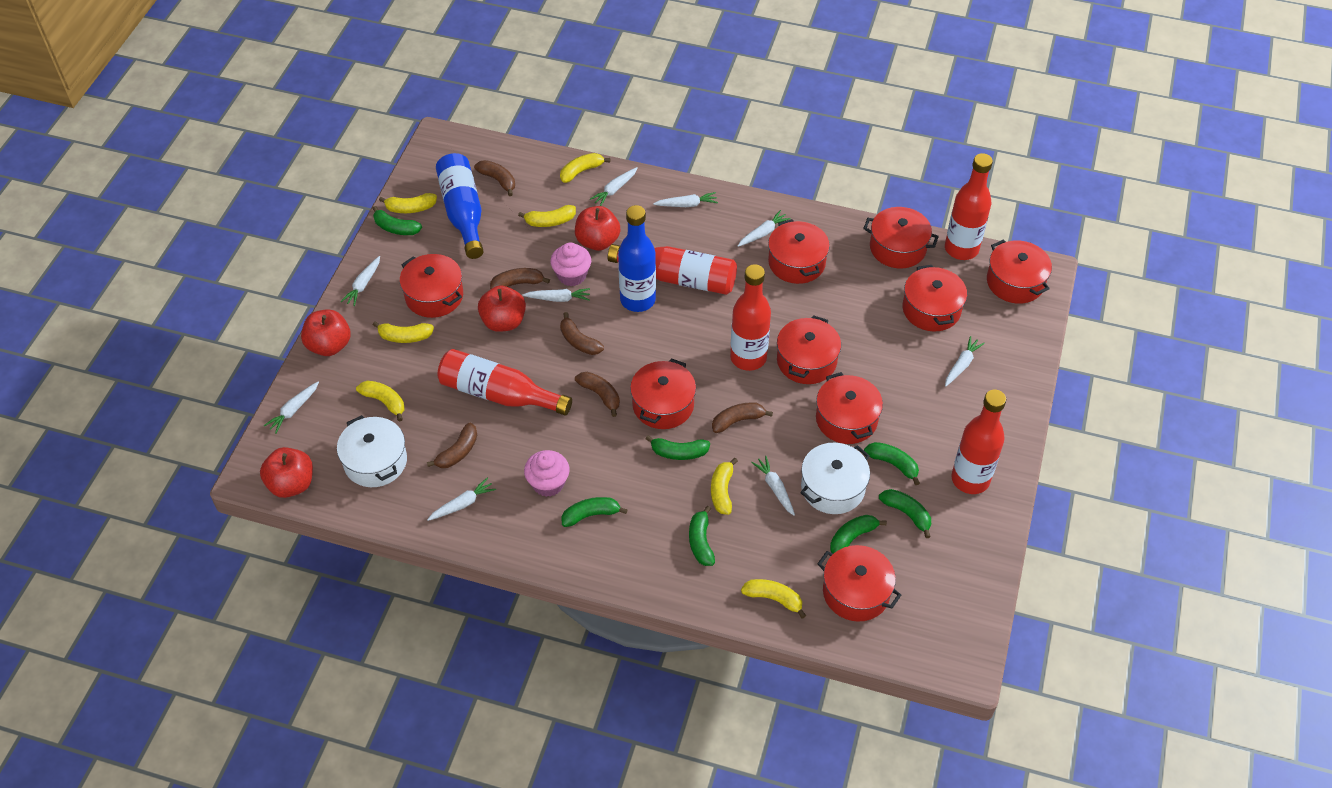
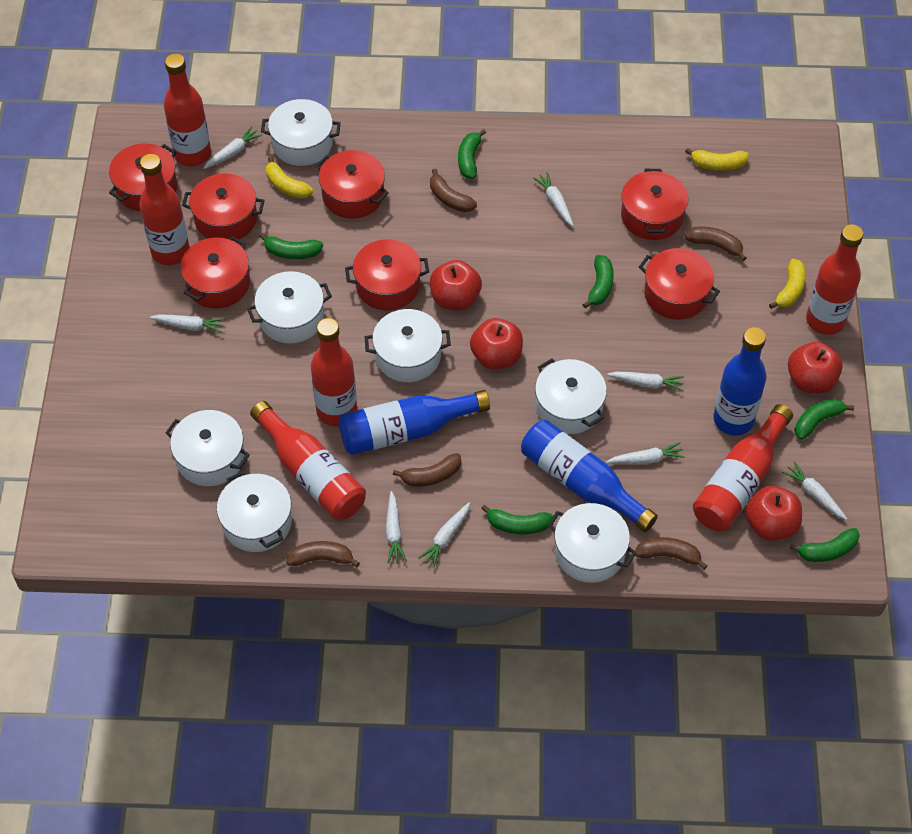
blue bottle: [436,153,484,259] [618,205,656,312] = 2 -> [339,390,490,455] [521,420,658,532] [713,327,767,436] = 3
brown banana: [427,423,477,468] [474,160,515,196] [490,268,550,289] [560,312,604,355] [575,372,620,417] [712,402,773,433] = 6 -> [286,541,360,567] [393,453,461,487] [430,169,477,212] [635,537,707,570] [685,226,747,261] = 5
green banana: [372,206,422,235] [561,497,628,527] [646,435,710,460] [689,506,715,566] [830,515,887,554] [864,442,920,485] [879,489,931,538] = 7 -> [259,233,323,259] [458,129,486,179] [481,505,553,534] [582,255,614,308] [790,528,860,562] [795,398,854,440] = 6
pink cupcake: [524,450,570,497] [550,243,591,286] = 2 -> none = 0
red bottle: [438,349,572,416] [608,244,737,295] [730,264,771,371] [945,153,993,260] [951,390,1006,494] = 5 -> [139,153,189,265] [164,53,211,167] [250,401,366,520] [311,318,357,426] [693,404,793,531] [806,224,863,335] = 6
red pot: [400,254,463,318] [630,358,696,429] [768,219,830,284] [777,315,841,384] [816,372,883,444] [817,545,901,622] [863,207,939,269] [903,265,967,332] [987,239,1052,304] = 9 -> [109,143,177,211] [180,236,250,309] [182,173,265,241] [316,150,389,219] [345,239,429,311] [621,169,688,240] [639,248,720,320] = 7
white carrot: [264,382,319,434] [341,256,380,306] [427,478,496,521] [523,288,590,302] [590,167,638,206] [653,192,718,207] [738,210,791,247] [751,456,795,516] [945,336,985,386] = 9 -> [150,315,225,333] [203,126,262,169] [385,491,407,563] [418,502,470,567] [533,172,574,226] [606,442,685,464] [607,372,684,392] [782,462,847,520] = 8
white pot: [337,415,407,487] [800,443,870,514] = 2 -> [166,410,250,486] [217,471,292,552] [247,271,332,344] [261,99,341,166] [365,309,451,382] [535,358,607,434] [548,503,637,583] = 7
yellow banana: [356,381,404,421] [373,321,434,343] [379,193,437,213] [518,205,576,227] [560,153,610,183] [711,458,738,515] [741,579,806,619] = 7 -> [266,156,313,199] [685,148,749,171] [769,259,806,309] = 3

